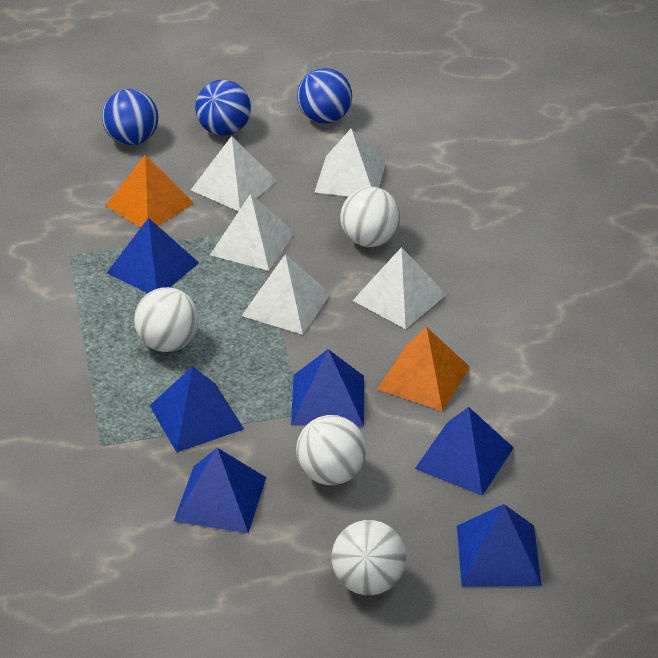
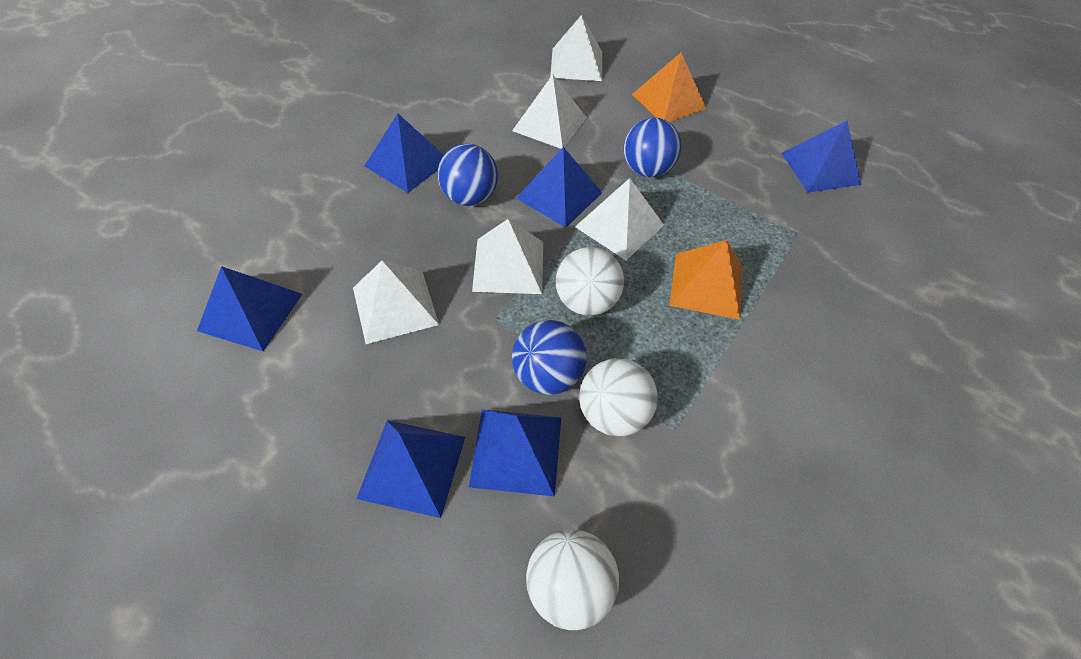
white ball: [134,287,199,352] [296,415,366,485] [332,520,406,595] [340,187,401,247] = 4 -> [526,529,619,630] [556,247,624,316] [579,358,658,437] = 3

